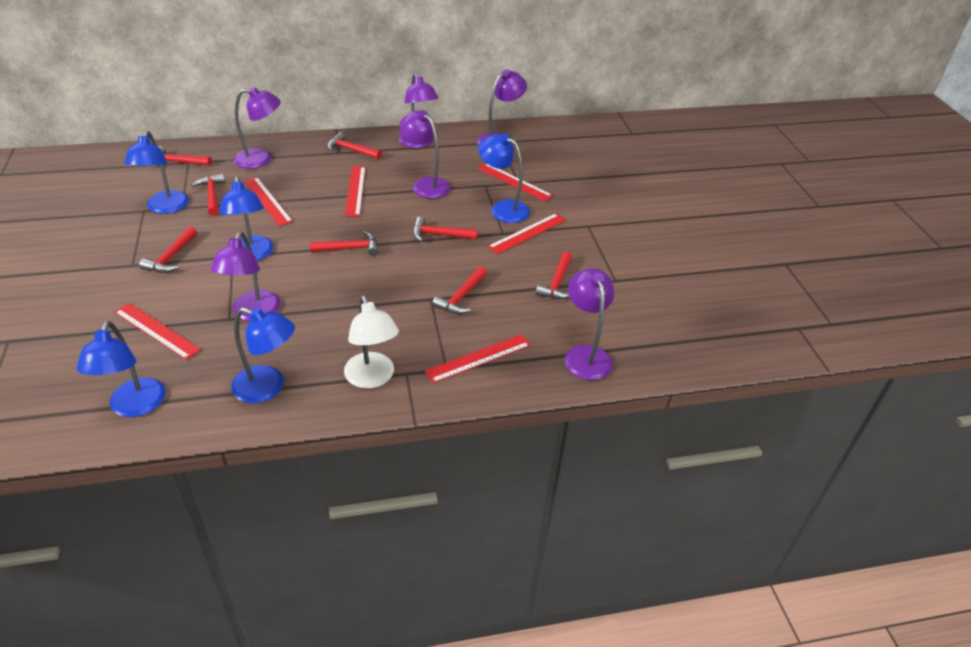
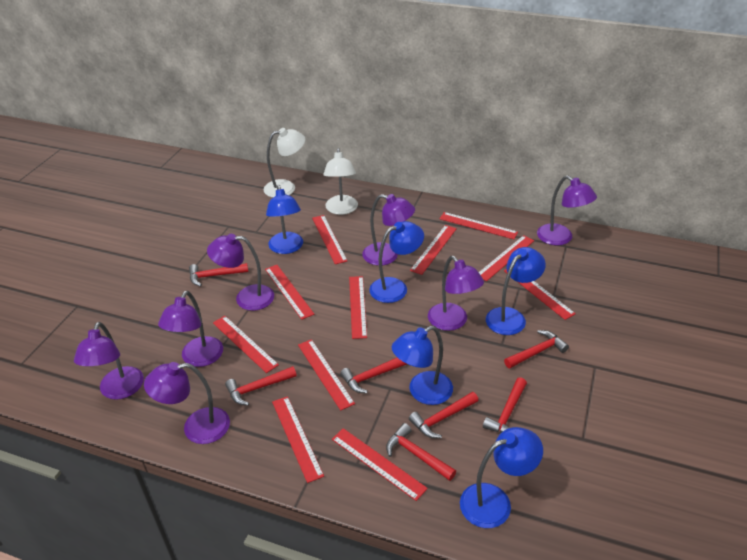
purple lamp: [210,232,280,321] [234,87,281,169] [399,73,439,148] [399,110,451,199] [477,70,527,145] [564,268,615,380] = 6 -> [74,322,144,400] [144,362,230,444] [158,291,223,367] [207,234,274,311] [362,194,415,266] [428,256,484,331] [537,175,597,246] = 7
red hammer: [139,227,197,273] [153,146,212,167] [192,174,225,216] [310,231,379,256] [327,132,382,159] [413,217,478,242] [432,267,487,314] [536,252,572,299] = 8 -> [189,263,248,286] [225,366,297,406] [340,358,407,393] [386,423,456,481] [409,392,479,438] [483,377,527,434] [504,330,569,368] = 7
red ruler: [115,303,201,360] [244,177,293,226] [345,166,366,217] [425,334,531,383] [478,163,553,202] [487,213,566,254] = 6 -> [213,316,279,373] [265,265,315,320] [272,396,324,483] [298,339,355,411] [312,215,347,264] [332,428,428,501] [349,276,367,339] [410,225,457,275] [439,212,518,239] [479,235,534,281] [504,269,576,320] = 11
white lamp: [344,295,399,388] = 1 -> [264,128,305,198] [323,148,358,215] = 2

